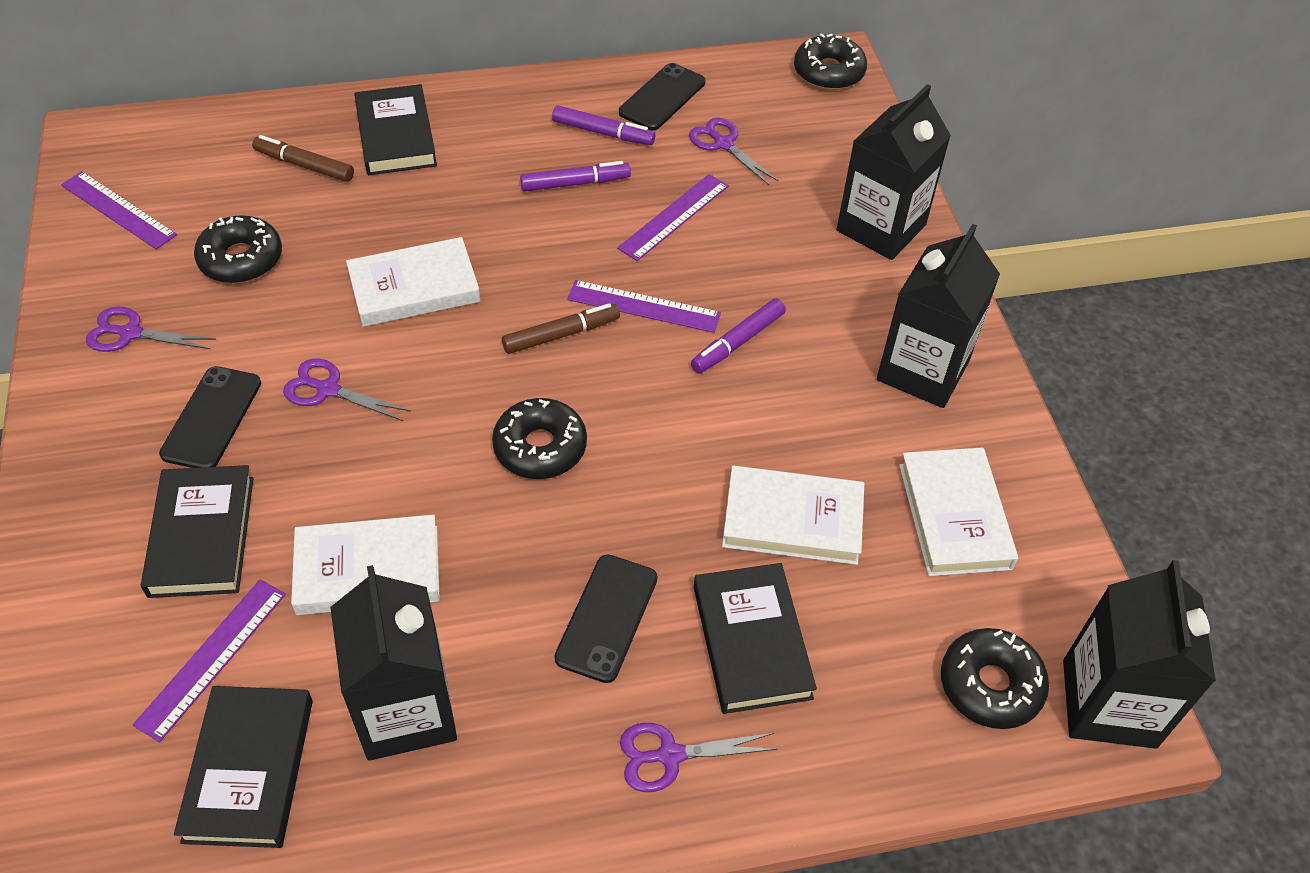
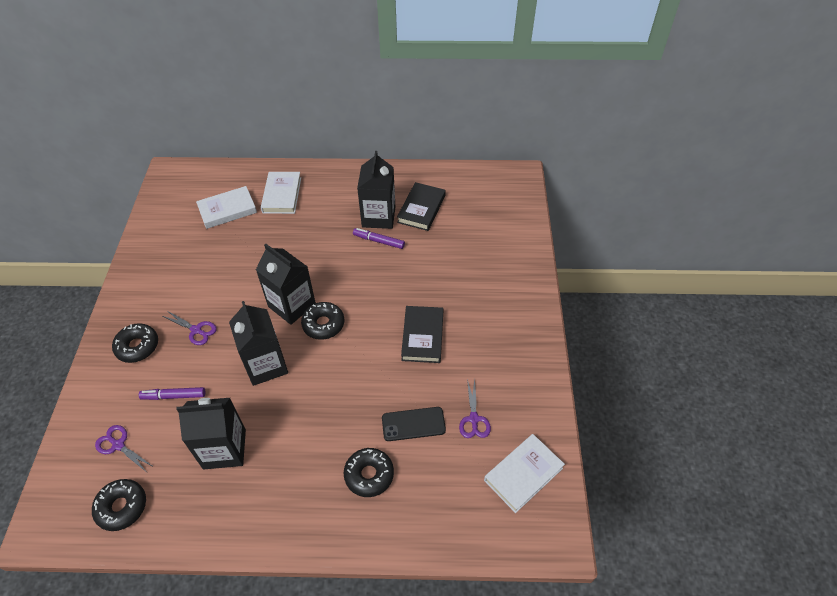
black book: [141,465,254,598] [174,686,313,848] [354,84,437,175] [694,563,817,714] = 4 -> [397,182,446,231] [401,306,443,363] = 2
black phone: [159,366,261,468] [555,554,658,683] [619,63,706,130] = 3 -> [382,407,446,441] = 1
brown marker: [252,135,354,182] [502,303,620,354] = 2 -> none = 0
purple marker: [520,161,631,192] [552,105,656,145] [691,298,786,373] = 3 -> [139,387,205,400] [353,228,405,249] = 2
purple ruler: [61,171,177,249] [133,579,286,742] [567,280,721,333] [617,174,729,261] = 4 -> none = 0
purple scissors: [86,306,216,352] [283,359,411,421] [620,723,778,792] [689,118,779,185] = 4 -> [95,425,154,471] [163,310,217,345] [459,379,491,438] = 3
white book: [291,515,440,615] [346,237,481,327] [722,466,864,565] [899,447,1018,576] = 4 -> [196,186,257,229] [261,172,301,214] [484,434,565,513] = 3

